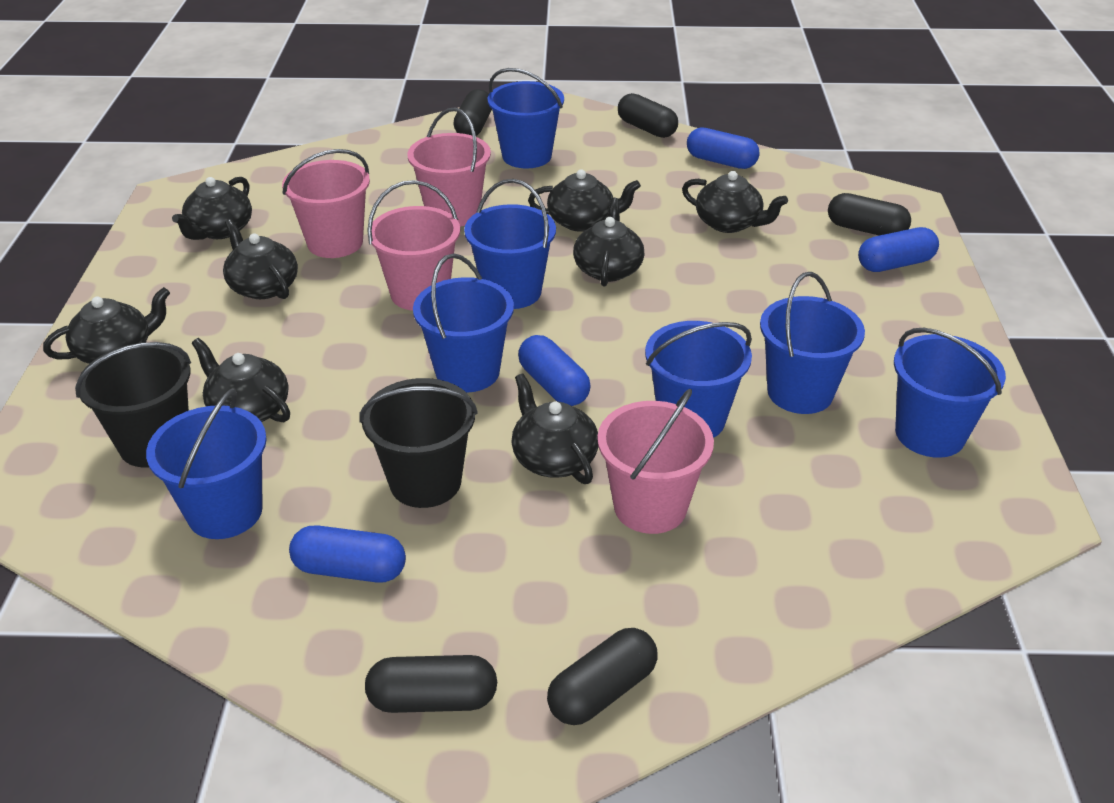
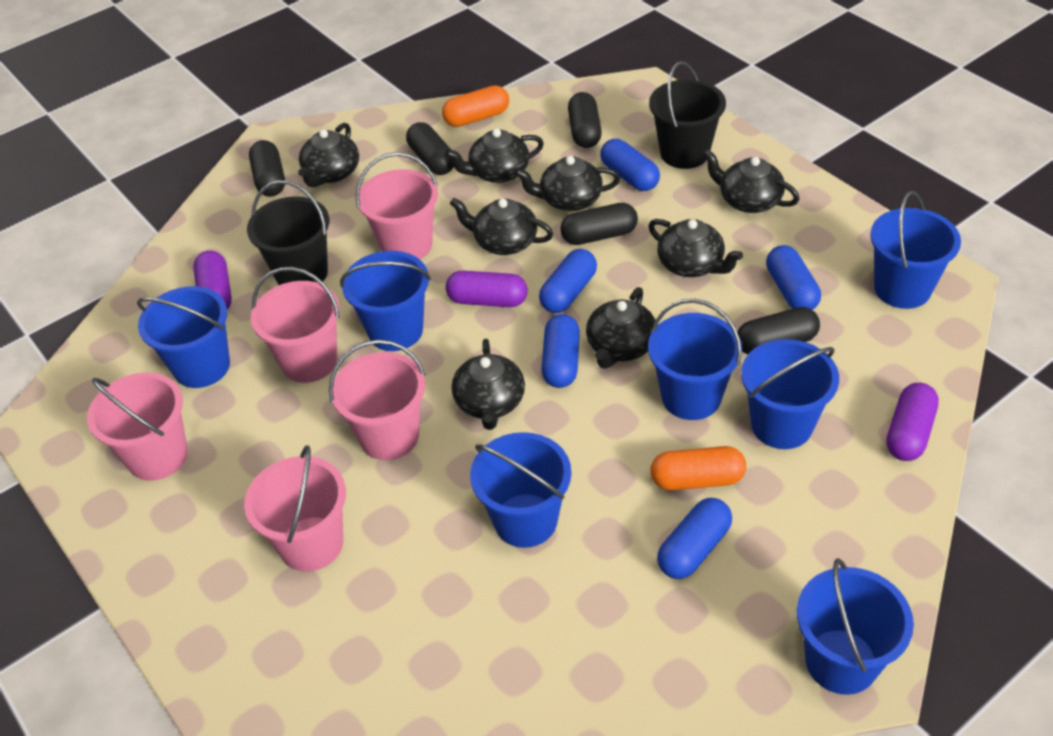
blue capsule: [289,525,406,583] [518,335,591,406] [687,127,760,169] [858,227,939,272] = 4 -> [539,249,597,313] [541,314,580,388] [600,139,660,191] [657,498,732,579] [766,245,821,310] = 5
orange capsule: none = 0 -> [442,85,509,127] [650,446,746,490] = 2
pink bucket: [282,149,370,258] [367,180,460,311] [407,108,491,227] [597,389,714,534] = 4 -> [87,373,188,481] [244,445,346,572] [251,267,340,383] [329,339,425,460] [356,152,438,259] = 5
purple capsule: none = 0 -> [193,251,232,310] [446,271,527,307] [886,383,939,461] = 3

